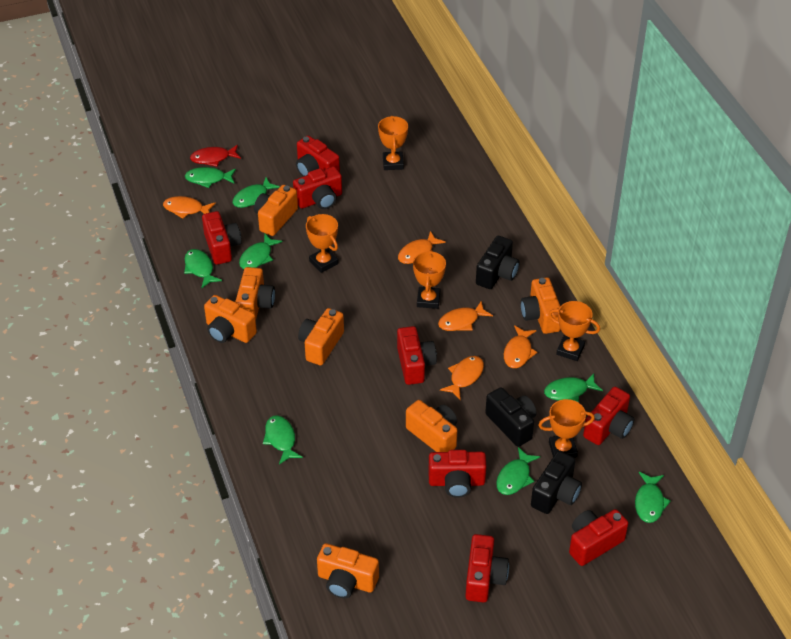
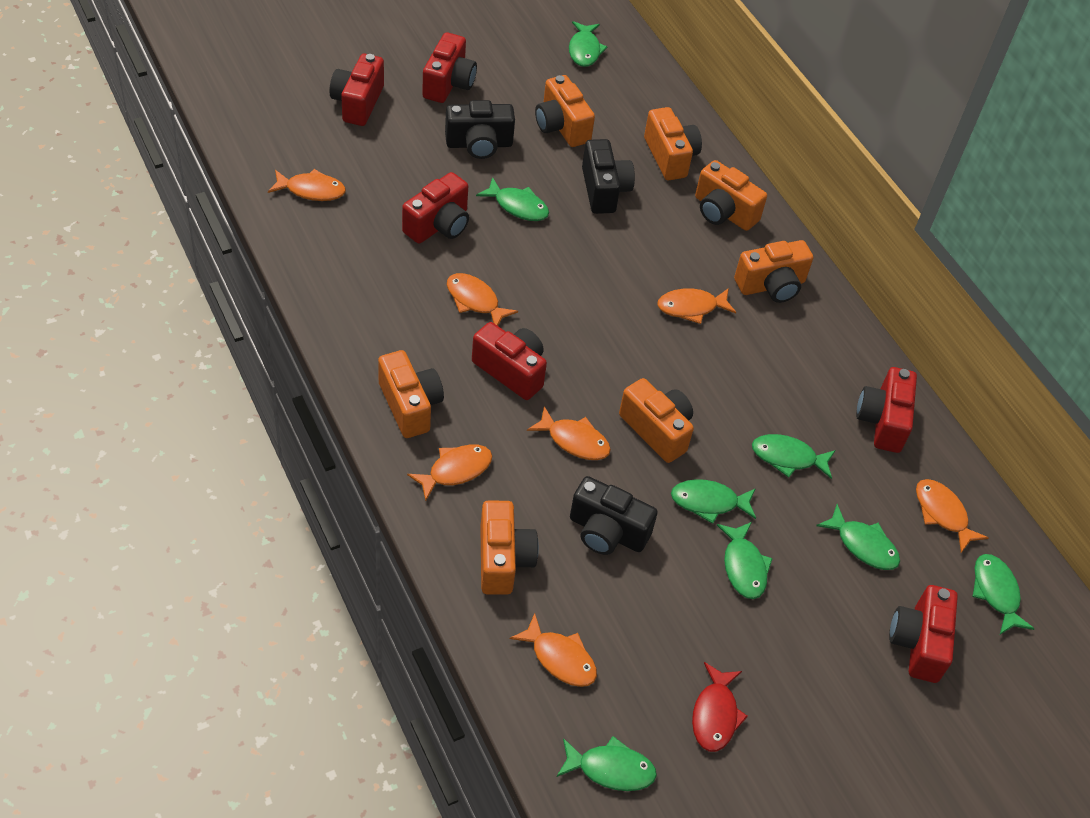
orange fish: [163,196,216,219] [398,231,446,264] [438,301,493,331] [440,356,484,400] [504,325,537,368] = 5 -> [268,169,346,201] [407,444,492,501] [447,273,518,326] [510,613,597,687] [527,406,611,460] [657,288,736,324] [916,479,988,553] = 7
orange trophy: [306,214,338,273] [378,116,408,170] [413,250,446,309] [539,399,595,458] [548,301,600,361] = 5 -> none = 0
red camera: [202,211,242,265] [293,166,342,209] [296,136,340,177] [397,326,437,385] [428,450,487,498] [466,534,509,603] [569,509,628,566] [583,387,634,445] = 8 -> [329,54,384,126] [402,172,469,244] [422,32,477,103] [472,322,547,400] [856,367,917,453] [889,585,958,683] = 6

